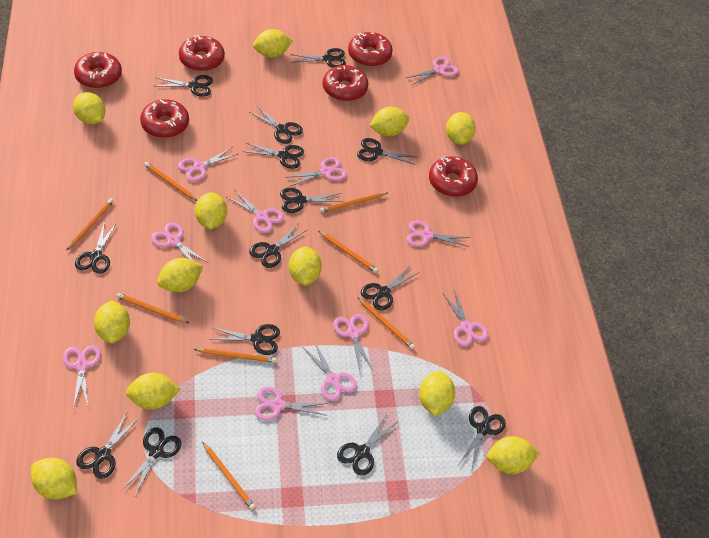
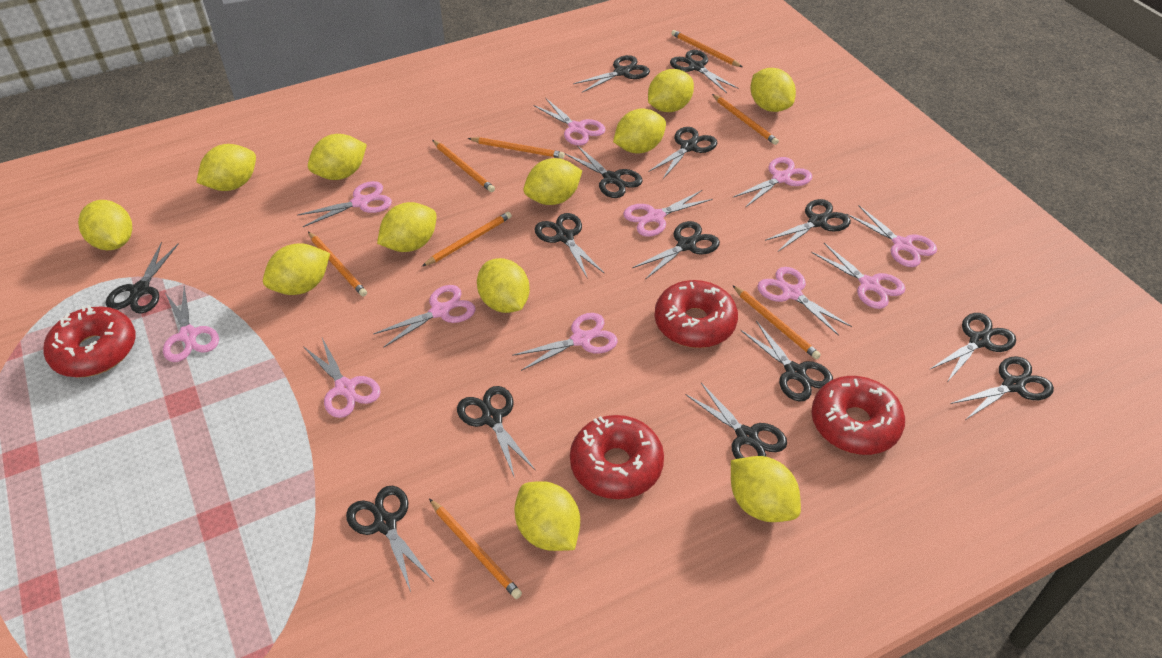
red donut: [74,52,122,89] [140,99,189,138] [179,35,225,71] [323,65,368,101] [348,32,393,67] [429,156,478,197] = 6 -> [43,305,136,378] [570,415,664,499] [655,280,738,348] [811,376,905,455] = 4

